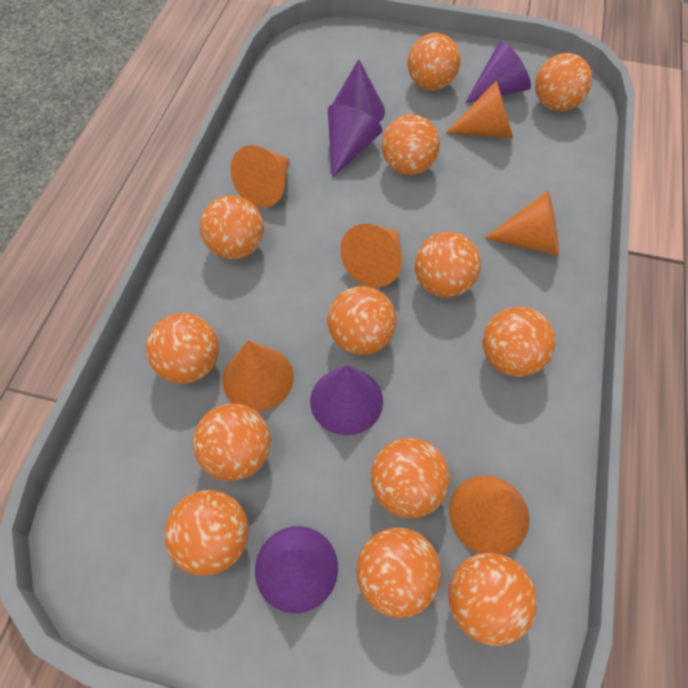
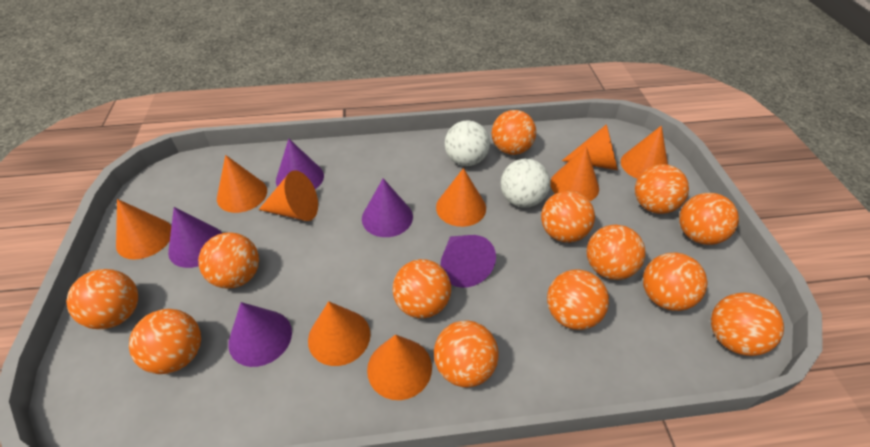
orange cone: [222,341,294,411] [231,145,289,207] [340,224,402,287] [446,80,513,138] [449,476,530,555] [484,191,559,256] = 6 -> [116,199,171,259] [217,155,267,213] [259,170,318,221] [308,301,370,366] [367,334,432,400] [436,168,486,227] [550,146,599,201] [562,124,618,170] [621,126,668,179] = 9
white ball: none = 0 -> [445,120,490,166] [501,159,550,207] = 2

